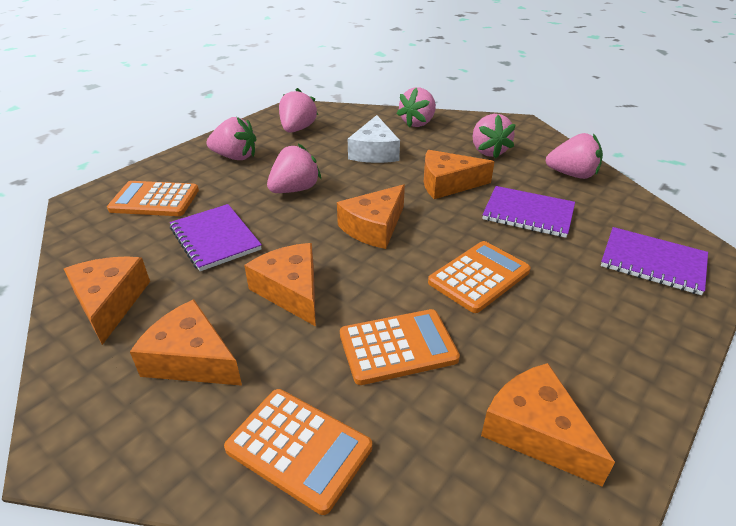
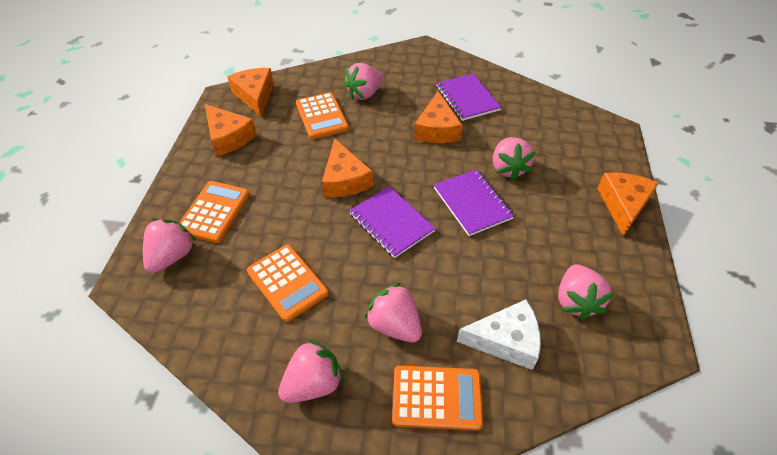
orange cheese: [64,256,150,345] [130,299,242,386] [244,243,316,326] [337,184,405,249] [424,150,495,199] [481,363,615,486] = 6 -> [205,104,257,156] [227,68,274,117] [322,138,373,198] [414,91,463,143] [597,172,659,237] = 5

